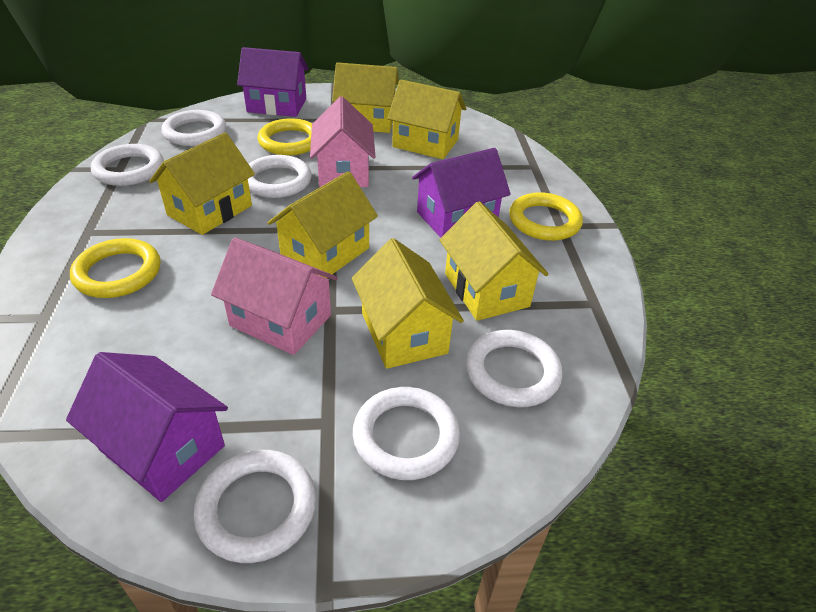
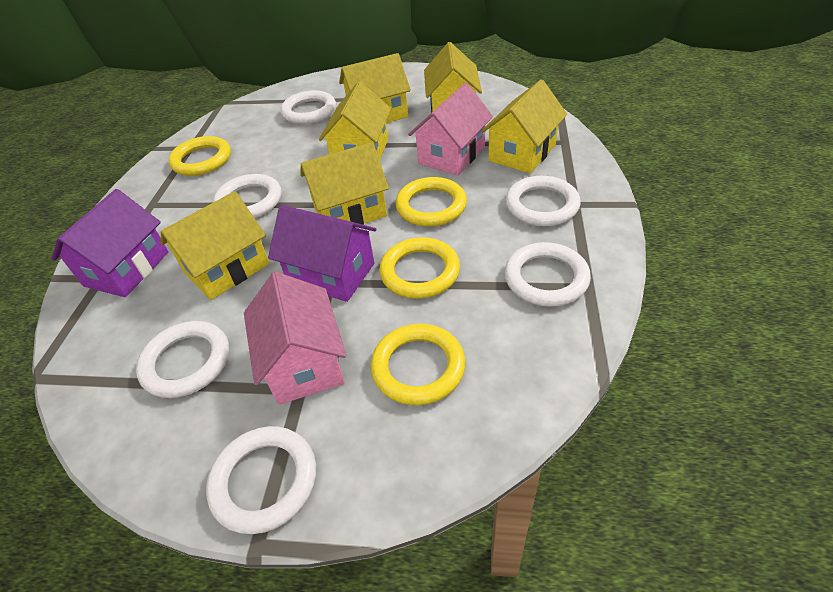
purple house: [66,352,228,502] [237,47,309,117] [412,148,511,238] = 3 -> [52,189,168,297] [268,205,376,302] = 2
yellow ring: [70,238,161,298] [257,118,313,156] [509,192,583,241] = 3 -> [168,136,231,176] [371,324,466,405] [379,237,460,299] [395,177,467,227] = 4

